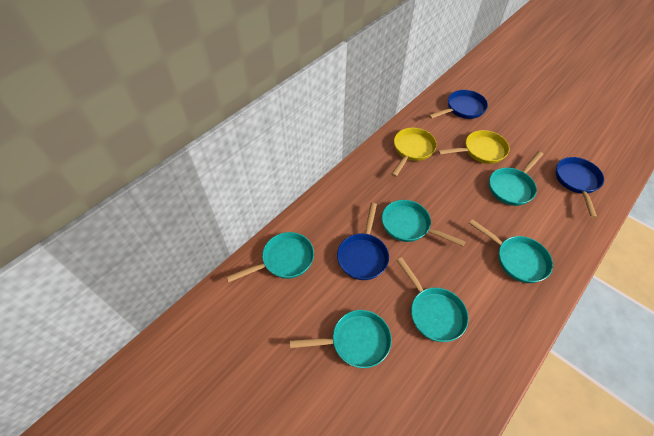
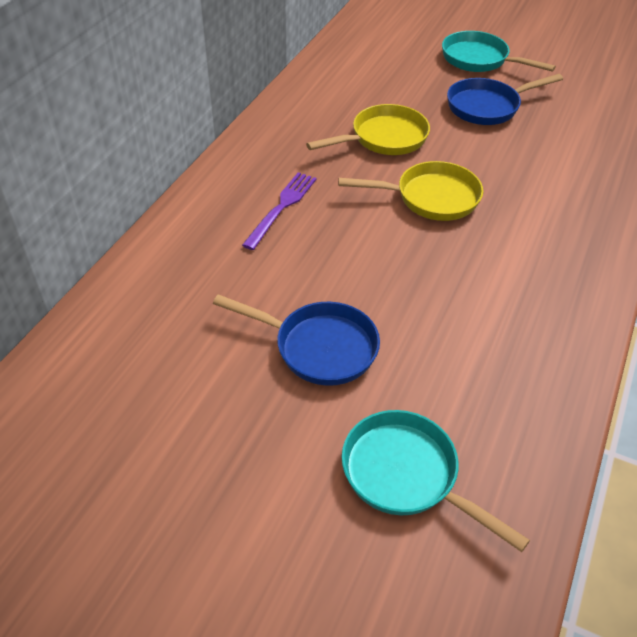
blue pan: [337,203,389,280] [428,90,488,119] [555,157,604,218] = 3 -> [213,294,380,386] [447,74,563,125] = 2
purple fork: none = 0 -> [242,172,316,250] = 1
turquoise pan: [227,232,314,282] [290,310,392,368] [382,200,466,246] [396,257,469,342] [469,219,553,283] [489,151,543,206] = 6 -> [342,410,530,552] [442,31,556,72] = 2

